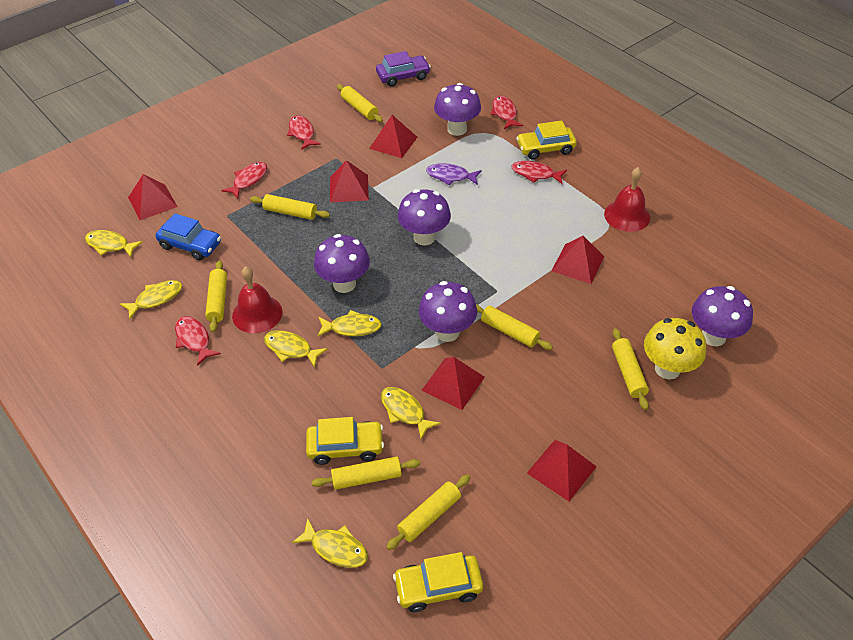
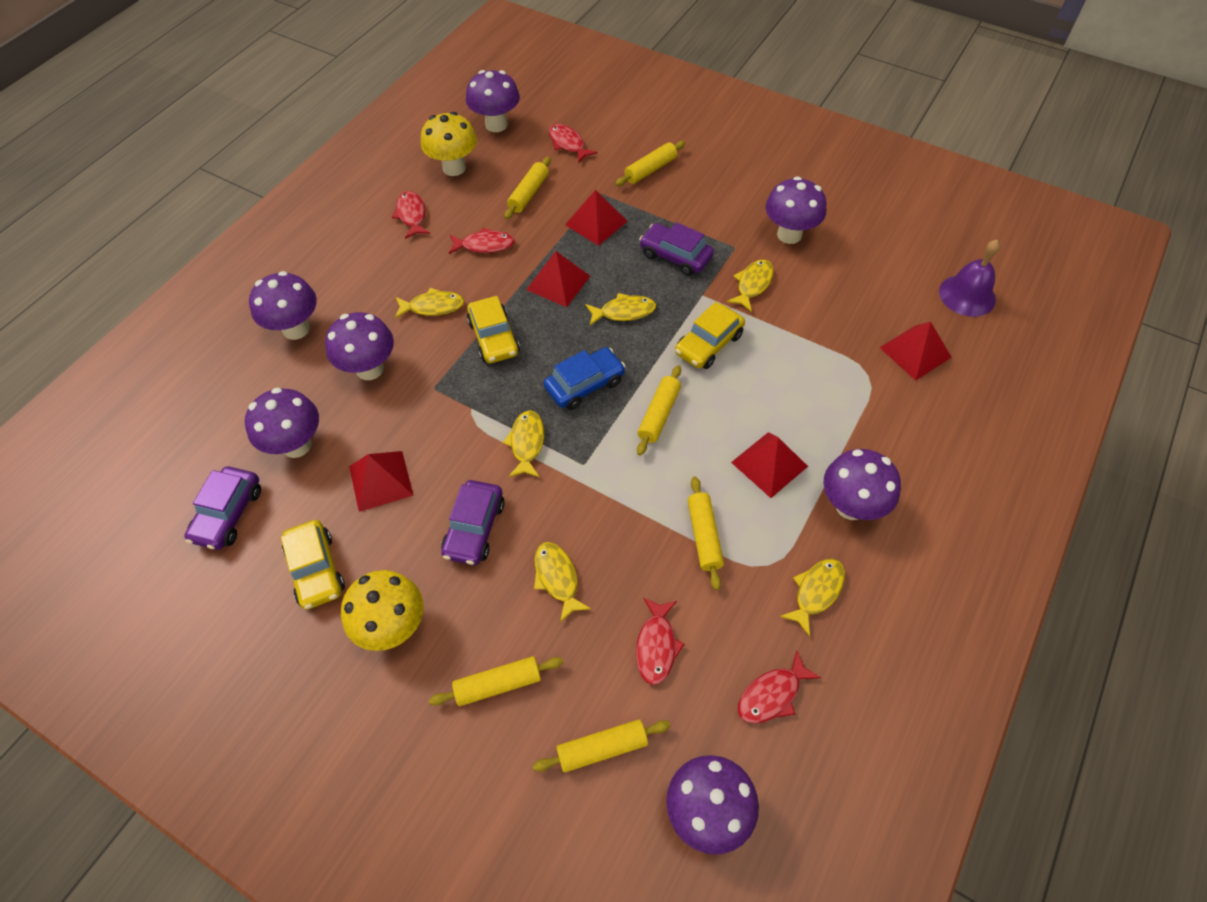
purple bell: none = 0 -> [939,240,1000,317] = 1
purple car: [376,51,431,87] = 1 -> [184,466,261,550] [441,480,504,565] [639,222,714,276] = 3
purple fish: [426,163,482,185] = 1 -> none = 0
purple mushroom: [314,234,370,293] [398,189,451,245] [418,281,477,342] [434,83,481,136] [692,286,753,346] = 5 -> [245,388,319,458] [249,271,317,340] [325,312,394,380] [466,70,520,132] [666,755,759,855] [766,176,826,244] [824,449,901,520] = 7
red bell: [232,266,283,333] [604,167,650,232] = 2 -> none = 0
red pyramid: [128,174,178,220] [330,160,369,202] [369,115,418,158] [422,357,485,410] [527,440,597,501] [551,236,604,284] = 6 -> [349,451,414,512] [526,251,590,307] [565,190,628,246] [731,432,808,498] [879,322,952,381] = 5
yellow mushroom: [644,318,706,380] = 1 -> [341,570,424,651] [421,112,477,176] = 2
yellow rolling pin: [205,261,227,332] [250,194,330,220] [312,456,420,490] [337,84,383,122] [386,475,470,550] [476,304,553,350] [612,328,649,410] = 7 -> [429,656,563,706] [504,157,551,219] [533,719,670,773] [615,141,686,186] [637,365,681,455] [687,476,724,590] = 6

